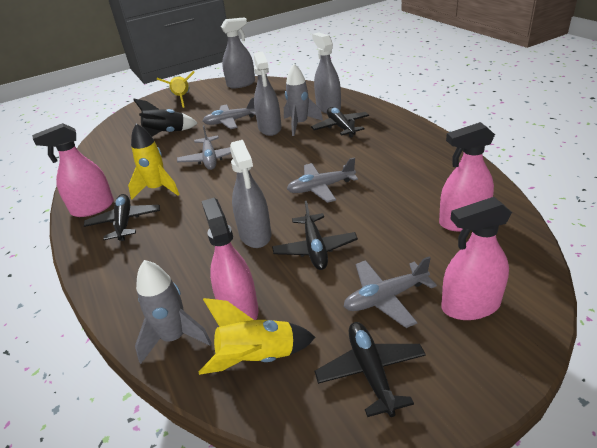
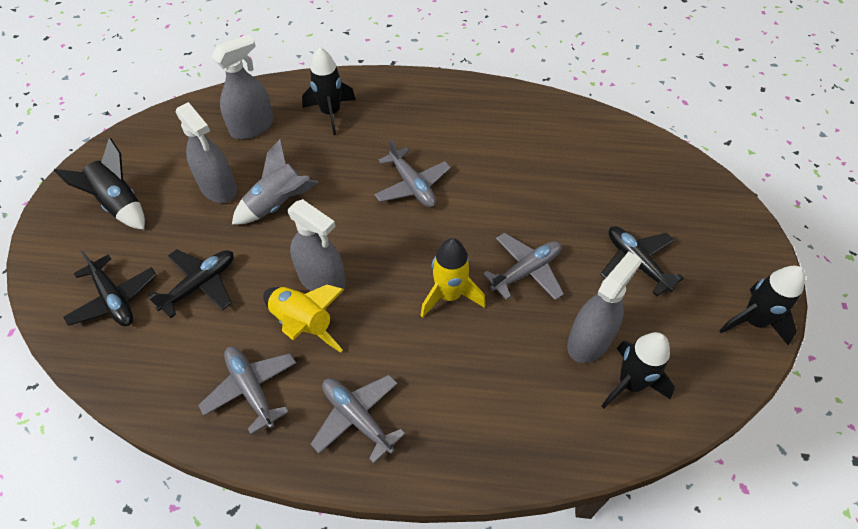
black plane: [84,194,160,241] [272,201,358,270] [311,107,369,138] [314,322,426,417] = 4 -> [63,250,157,326] [149,249,234,318] [601,226,684,296] = 3
black rocket: [133,99,198,137] = 1 -> [54,138,145,230] [302,47,356,135] [601,332,675,409] [719,266,805,345] = 4
grey rocket: [135,260,212,364] [284,64,323,136] = 2 -> [232,139,319,224] = 1
pink spray bottle: [32,123,114,217] [202,198,259,320] [439,122,495,231] [441,197,512,320] = 4 -> none = 0
yellow rocket: [128,123,180,200] [157,71,195,108] [199,298,316,375] = 3 -> [263,285,345,353] [420,238,486,318] = 2

